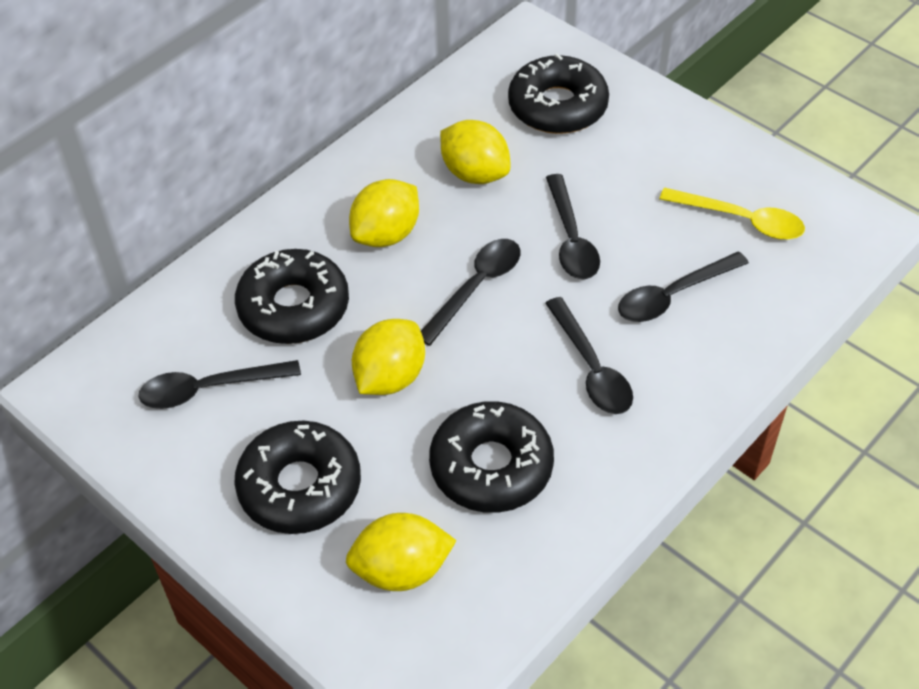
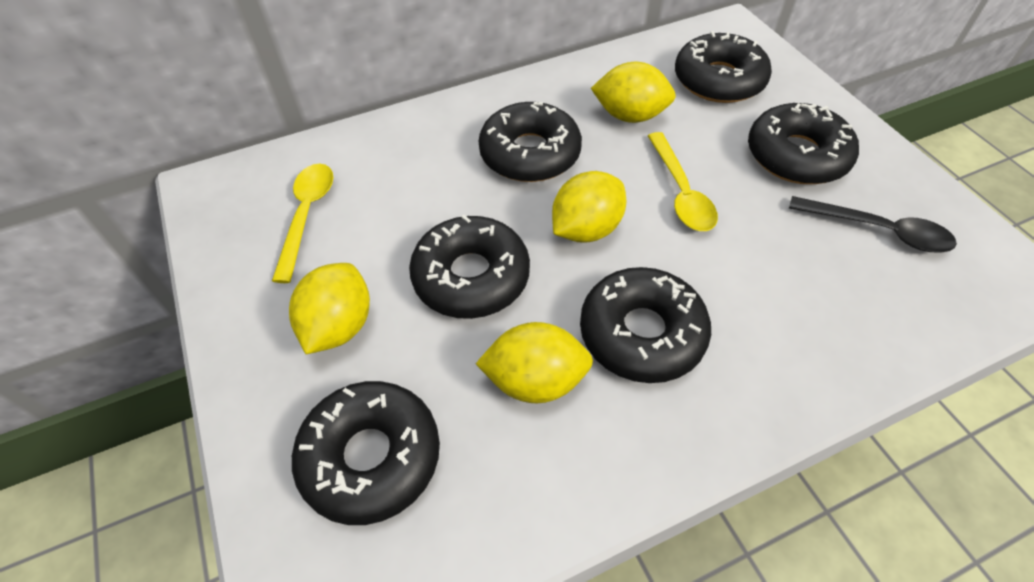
black donut: [234,421,361,534] [235,249,349,344] [429,401,554,513] [508,53,609,134] = 4 -> [292,381,440,525] [409,215,530,319] [479,102,582,182] [580,267,711,383] [675,31,772,103] [748,103,859,184] = 6
black spoon: [138,360,301,409] [421,239,520,346] [545,297,633,414] [546,174,600,279] [618,252,749,322] = 5 -> [789,196,957,252] = 1
yellow spoon: [659,187,805,240] = 1 -> [272,164,334,283] [648,132,718,231] = 2

